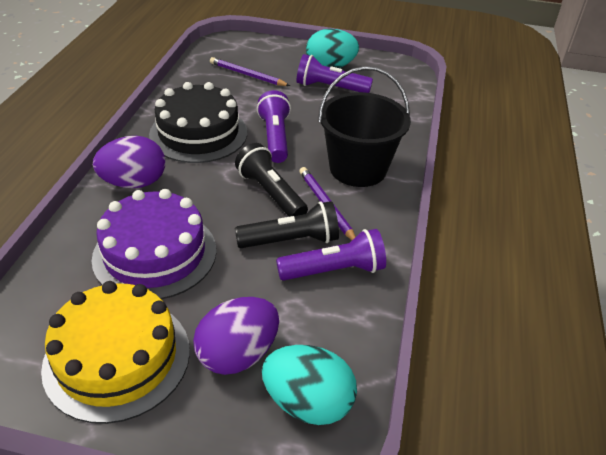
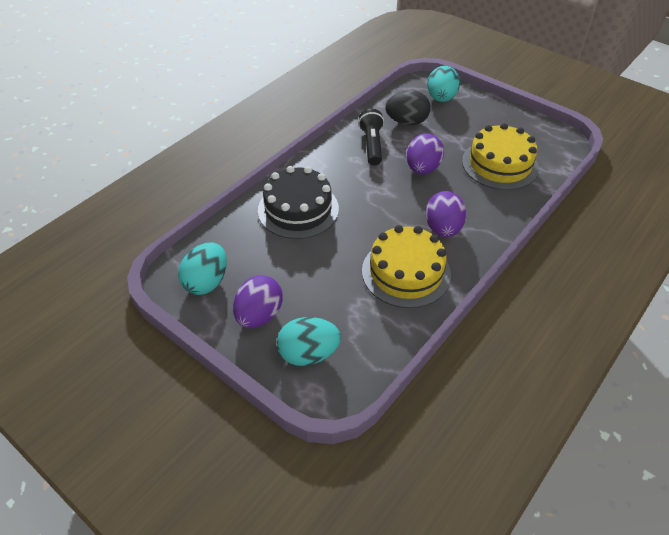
black bucket: [318,66,411,187] = 1 -> none = 0
black egg: none = 0 -> [385,90,431,125] = 1
black flashlight: [235,143,308,217] [235,201,339,248] = 2 -> [358,109,384,166] = 1
purple cake: [92,189,216,299] = 1 -> none = 0
purple egg: [93,136,165,188] [193,297,279,375] = 2 -> [233,275,283,328] [406,134,444,174] [425,191,466,237] = 3
purple flashlight: [257,90,291,163] [276,229,386,281] [297,54,373,93] = 3 -> none = 0
purple pencil: [210,57,290,86] [299,167,356,240] = 2 -> none = 0
turquoise egg: [262,345,357,425] [306,29,359,68] = 2 -> [178,242,227,295] [277,317,341,366] [427,66,460,102] = 3
yellow cake: [41,281,190,424] = 1 -> [362,225,451,308] [462,123,539,190] = 2

